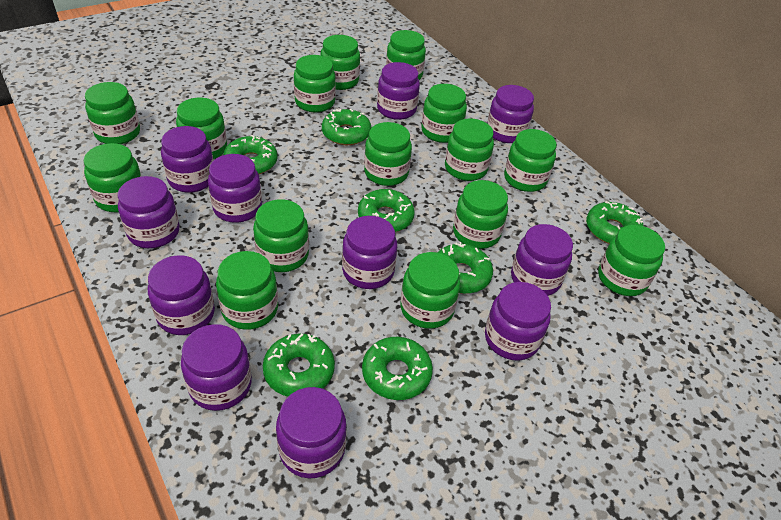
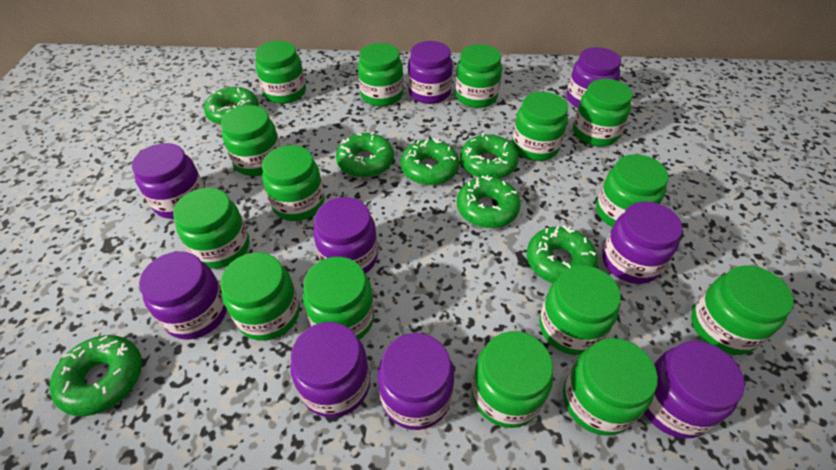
purple jar: [118,176,180,248] [148,255,215,335] [161,126,214,193] [181,324,252,411] [208,154,262,223] [276,387,347,478] [342,216,397,289] [377,62,420,120] [485,282,551,360] [487,85,534,143] [511,224,573,296] = 11 -> [132,143,205,219] [139,251,227,340] [290,322,370,418] [313,197,378,274] [377,333,454,430] [408,41,453,104] [567,47,621,108] [602,201,682,284] [644,341,745,439] = 9

